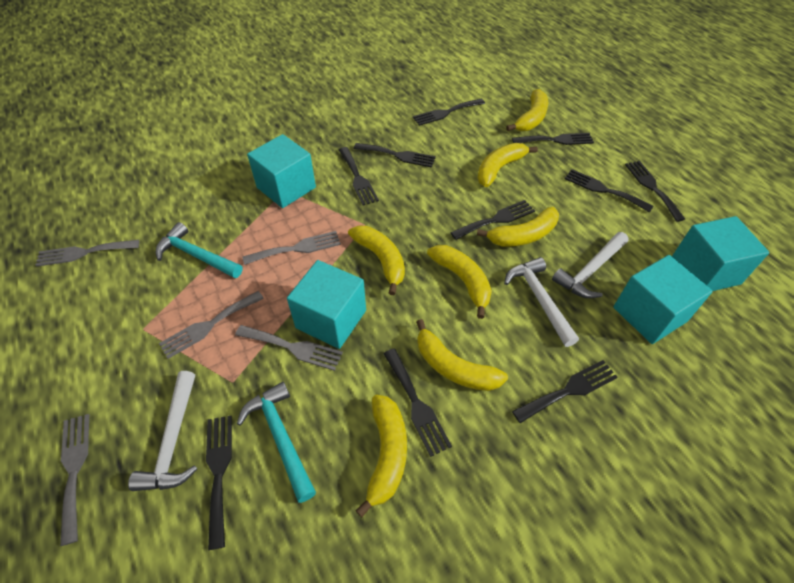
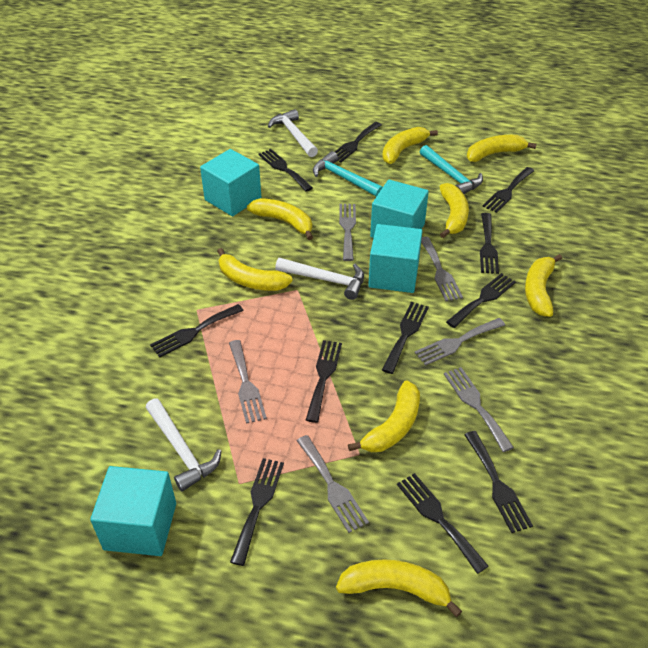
black fork: [206,416,232,550] [339,147,379,205] [354,143,436,168] [383,348,452,457] [413,99,485,126] [450,200,535,240] [512,133,594,145] [512,360,618,423] [564,169,653,213] [625,161,685,222] = 10 -> [150,304,244,358] [230,458,284,566] [258,149,313,192] [306,340,342,423] [335,122,382,163] [382,302,429,374] [397,473,488,574] [446,273,516,328] [464,431,533,533] [480,213,499,274] [482,167,534,213] = 11
grey fork: [35,240,139,267] [60,414,89,546] [159,291,264,359] [235,325,343,371] [242,231,341,265] = 5 -> [229,340,267,424] [297,435,369,533] [339,204,356,261] [415,318,505,366] [421,237,463,301] [444,367,514,452] = 6
yellow banana: [348,226,405,295] [356,395,407,517] [416,319,508,391] [427,245,492,319] [477,143,538,187] [477,207,559,247] [506,89,548,131] = 7 -> [217,248,292,291] [247,198,313,240] [336,559,462,617] [348,381,420,452] [382,127,438,164] [440,183,469,238] [467,135,536,162] [525,254,562,317] = 8

